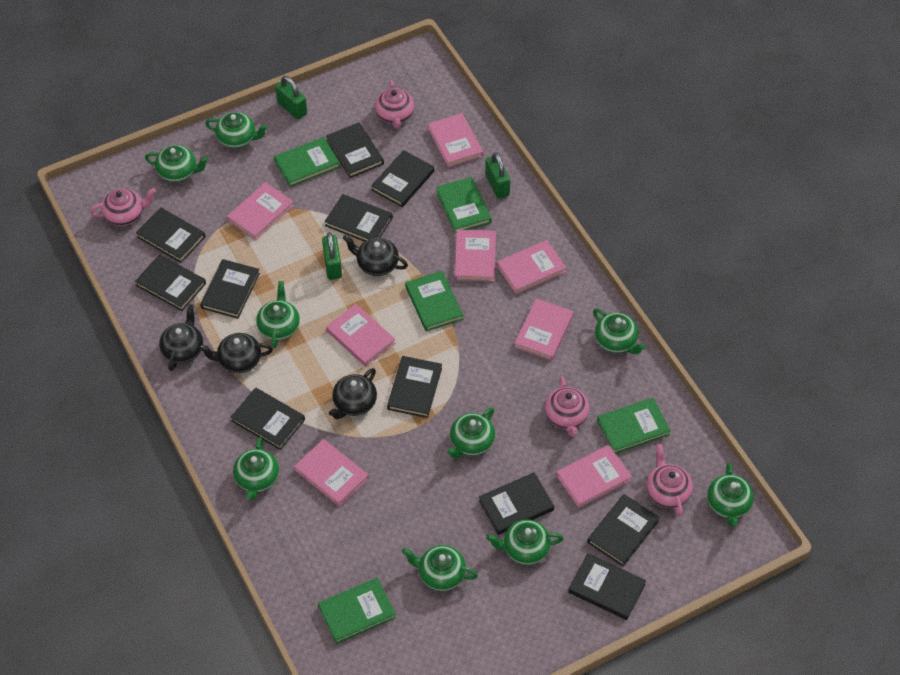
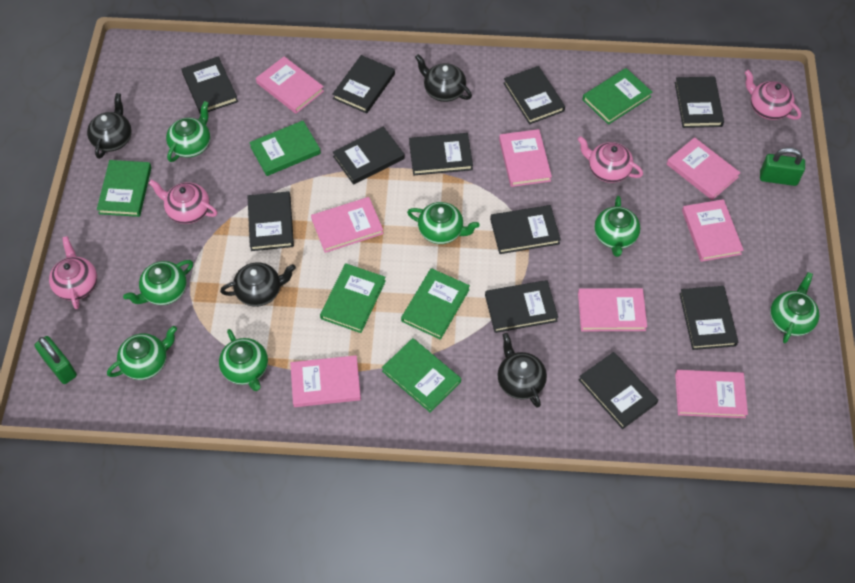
green book: [274,137,340,187] [318,578,396,644] [405,271,463,331] [436,177,492,233] [597,398,671,454] = 5 -> [97,160,152,217] [249,120,321,176] [320,263,386,333] [382,338,461,413] [401,268,470,340] [582,68,653,125] = 6
green padlock: [275,76,307,120] [322,232,342,280] [485,152,510,199] = 3 -> [35,336,77,384] [760,148,805,186] = 2
green teapot: [145,145,209,182] [205,112,268,148] [233,438,279,501] [256,281,300,348] [402,545,478,591] [447,407,495,458] [486,519,564,565] [593,308,646,354] [707,463,754,527] = 9 -> [107,326,177,380] [123,260,193,305] [166,101,210,162] [219,329,268,391] [407,202,480,244] [594,196,640,257] [770,272,819,343] = 7

